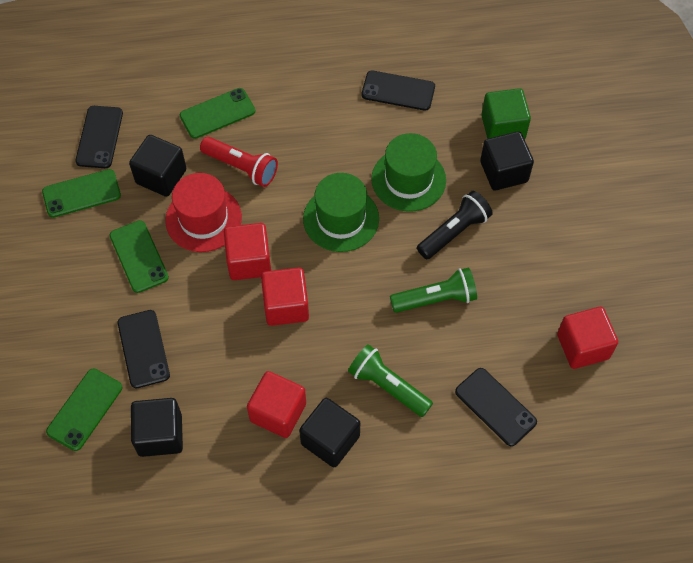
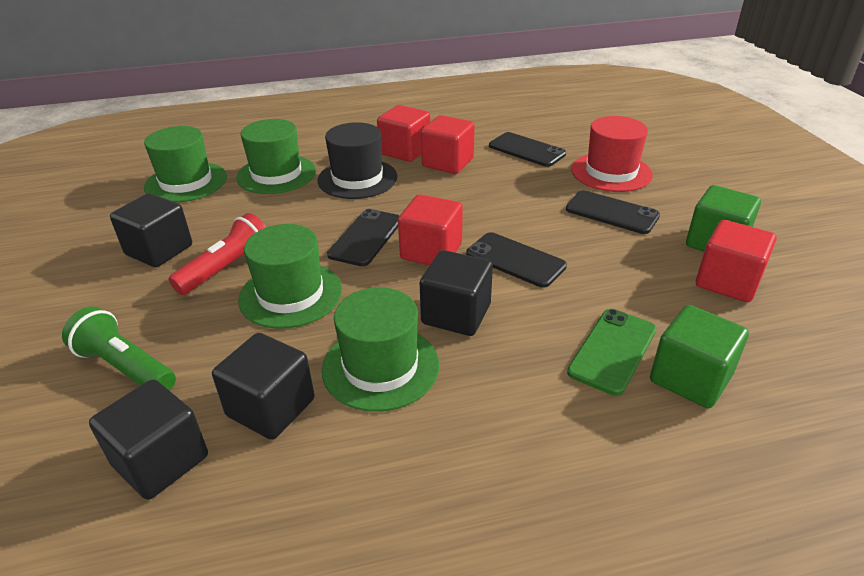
black flashlight: [417,191,493,259] = 1 -> none = 0
black hat: none = 0 -> [317,122,397,199] = 1
green cube: [481,88,531,139] = 1 -> [650,305,749,408] [686,185,761,252] = 2
green flashlight: [348,344,433,417] [390,267,477,313] = 2 -> [62,307,176,391] = 1
green hat: [303,173,379,252] [371,133,446,212] = 2 -> [144,126,227,203] [236,119,316,194] [238,224,342,329] [322,287,439,412] = 4
green phone: [42,169,121,218] [46,369,122,451] [110,220,169,293] [180,88,255,139] = 4 -> [567,309,656,396] = 1

